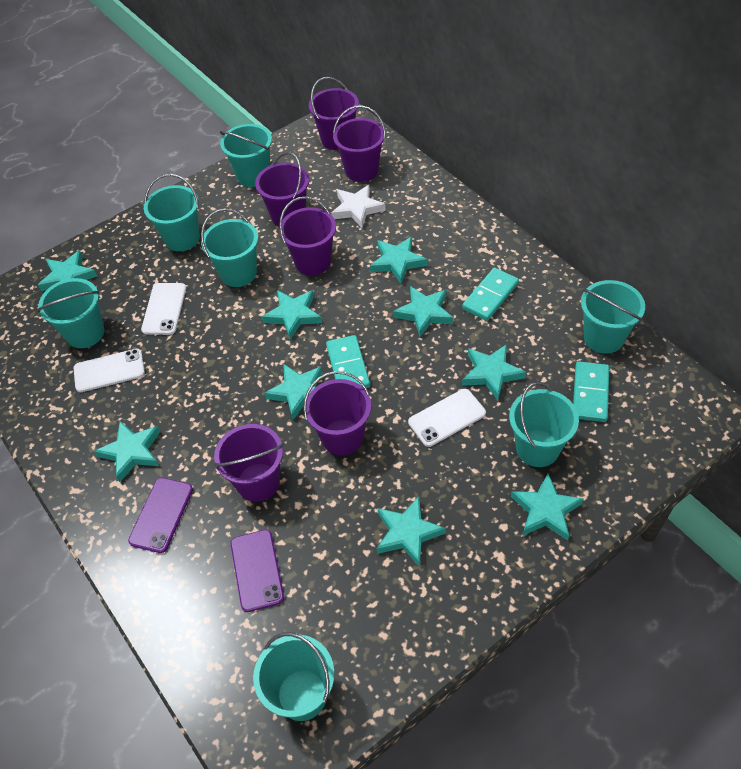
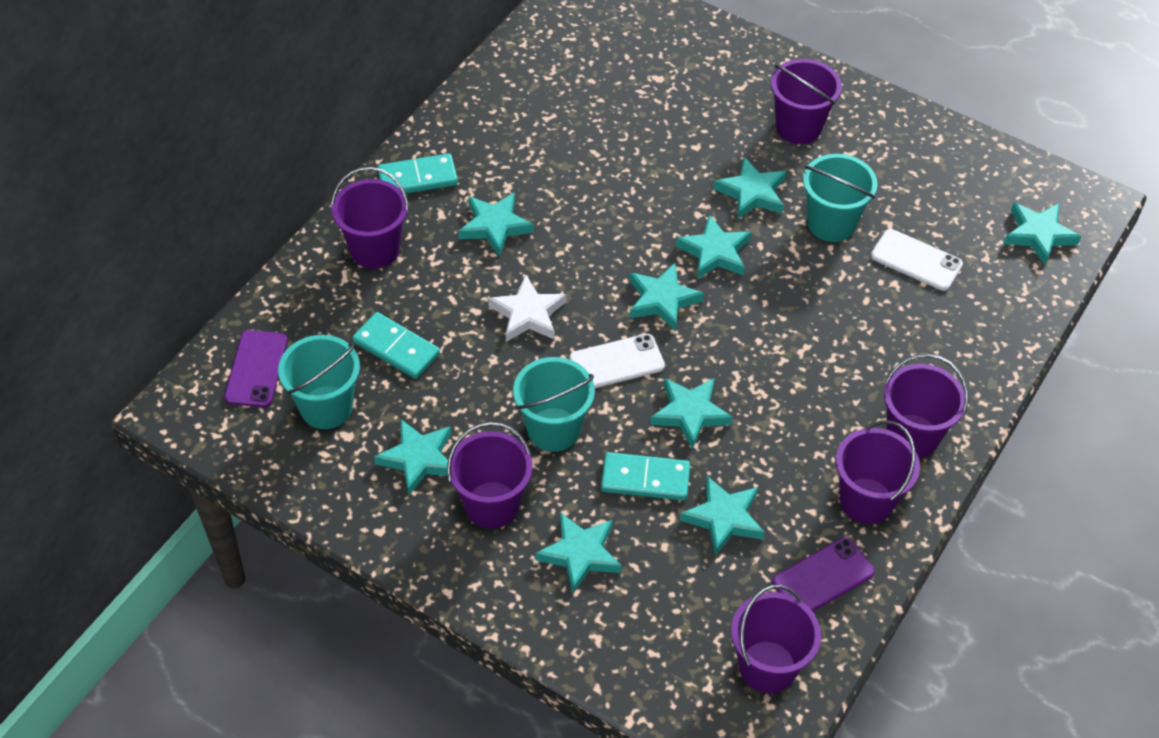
turquoise bucket: [37,278,104,348] [144,174,200,251] [201,209,258,287] [220,124,272,187] [253,632,335,721] [509,382,579,467] [581,280,645,354] = 7 -> [278,335,360,429] [513,357,595,452] [803,154,878,242] = 3
white phone: [74,349,145,392] [141,283,186,335] [408,389,486,447] = 3 -> [570,334,665,388] [871,229,963,291] = 2

